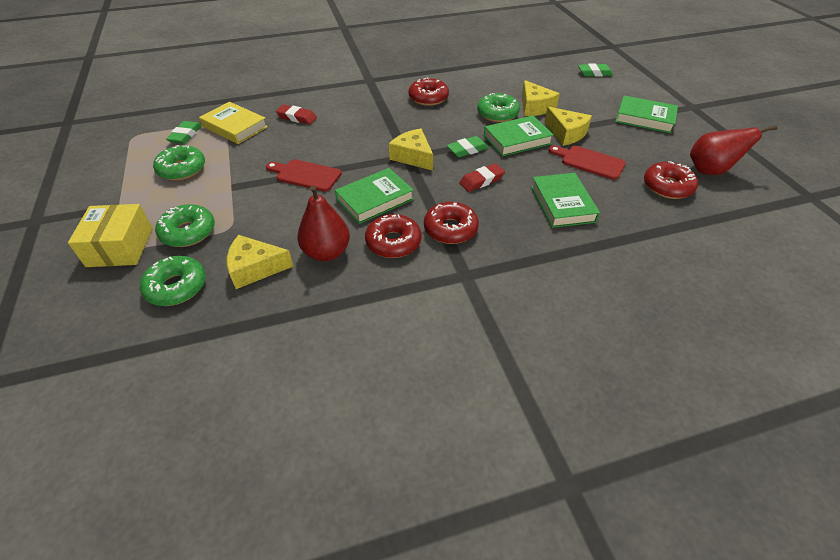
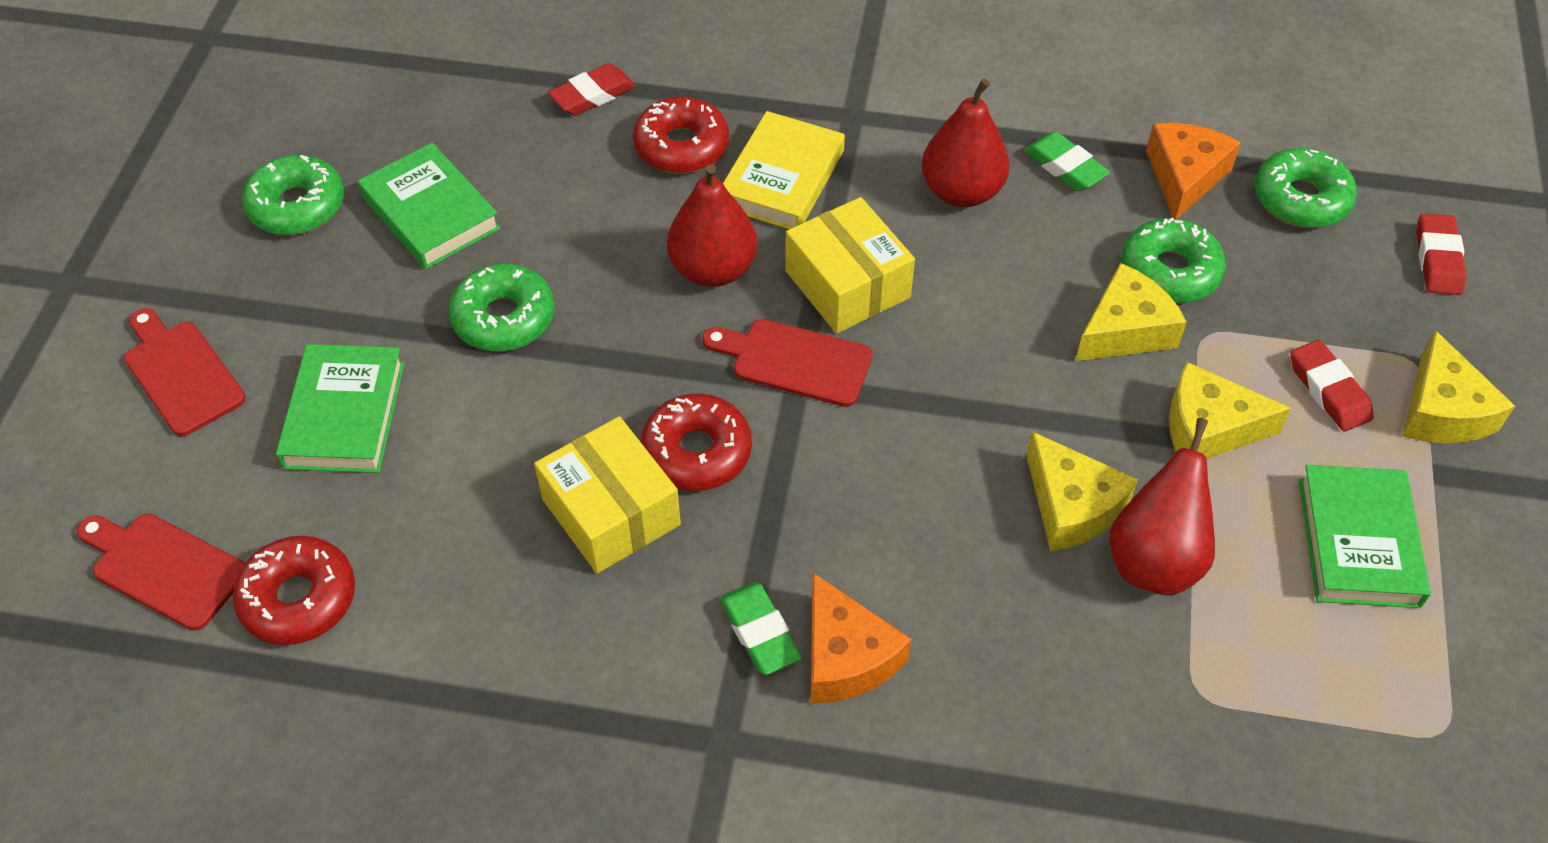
green book: [335,168,414,224] [484,116,554,157] [531,173,600,228] [615,95,678,133] = 4 -> [276,344,405,473] [358,143,501,269] [1299,465,1431,608] = 3
green eraser: [166,121,202,144] [447,136,489,157] [578,63,613,77] = 3 -> [719,582,802,675] [1024,131,1110,191] = 2
orange cheese: none = 0 -> [811,573,912,704] [1146,123,1241,219] = 2
red cutting board: [266,159,342,192] [548,145,626,180] = 2 -> [77,514,245,631] [124,308,246,436] [702,319,872,407] = 3
red donut: [365,214,421,258] [408,78,449,106] [424,202,479,244] [644,161,698,199] = 4 -> [233,536,355,645] [633,97,729,173] [641,393,752,491] = 3
red eraser: [276,105,317,125] [459,163,505,192] = 2 -> [548,63,636,116] [1291,340,1374,431] [1416,213,1467,295] = 3
red pear: [297,185,350,261] [690,125,778,175] = 2 -> [667,164,758,287] [922,79,1010,207] [1109,418,1215,596] = 3
yellow box: [68,204,153,267] = 1 -> [534,416,681,573] [785,197,915,334] = 2

